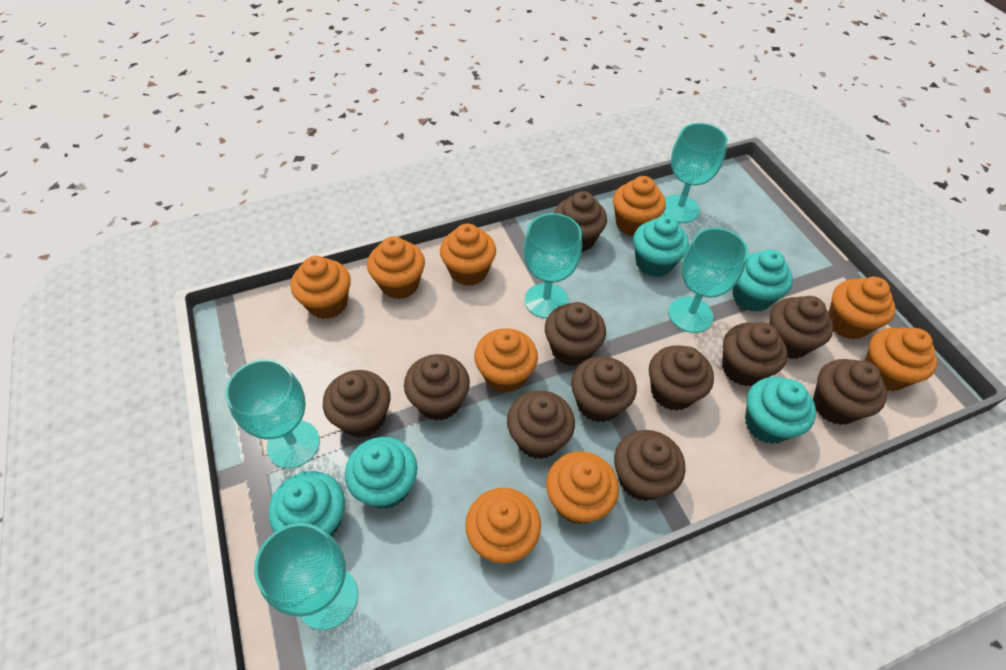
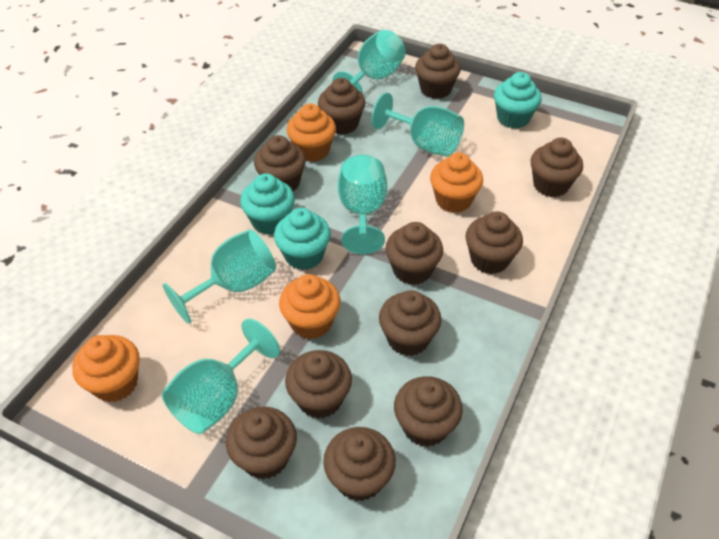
orange cupcake: [291,256,351,319] [367,236,425,299] [440,223,496,286] [465,488,541,563] [474,328,538,393] [546,451,619,524] [613,176,666,236] [829,277,896,340] [865,328,937,391] = 9 -> [72,335,140,402] [279,274,340,339] [287,104,336,162] [430,152,483,213] = 4
turquoise cupcake: [269,471,345,537] [345,437,417,509] [633,215,689,277] [732,249,793,312] [745,377,816,444] = 5 -> [240,173,295,235] [274,208,331,270] [494,72,542,129] = 3

